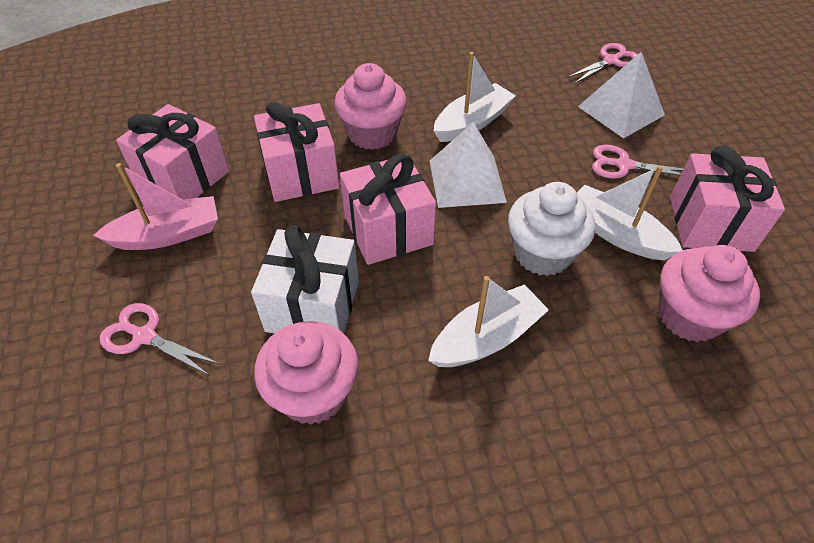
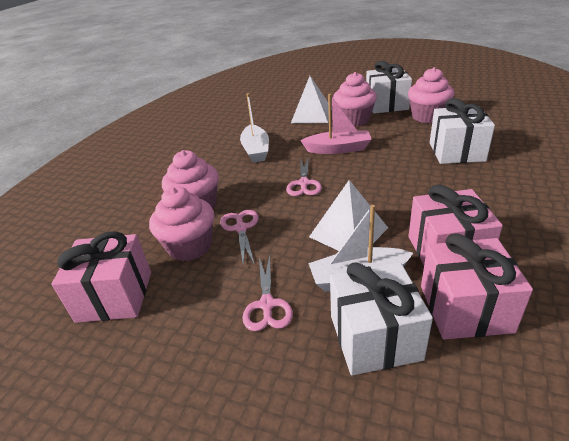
pink cupcake: [254,321,358,425] [334,63,407,150] [658,245,760,342] = 3 -> [149,186,214,261] [162,150,219,209] [333,72,377,127] [408,67,454,123] = 4
pink gift: [116,104,229,199] [254,101,340,202] [340,154,436,265] [670,146,785,252] = 4 -> [52,231,151,323] [408,184,503,265] [421,234,533,340] = 3
white boat: [428,276,549,367] [434,52,516,142] [577,165,683,260] = 3 -> [240,93,269,163] [308,205,413,292] = 2
white cupcake: [508,182,595,276] = 1 -> none = 0
white gift: [251,225,359,334] = 1 -> [330,262,433,376] [366,61,412,114] [430,98,495,164] = 3

